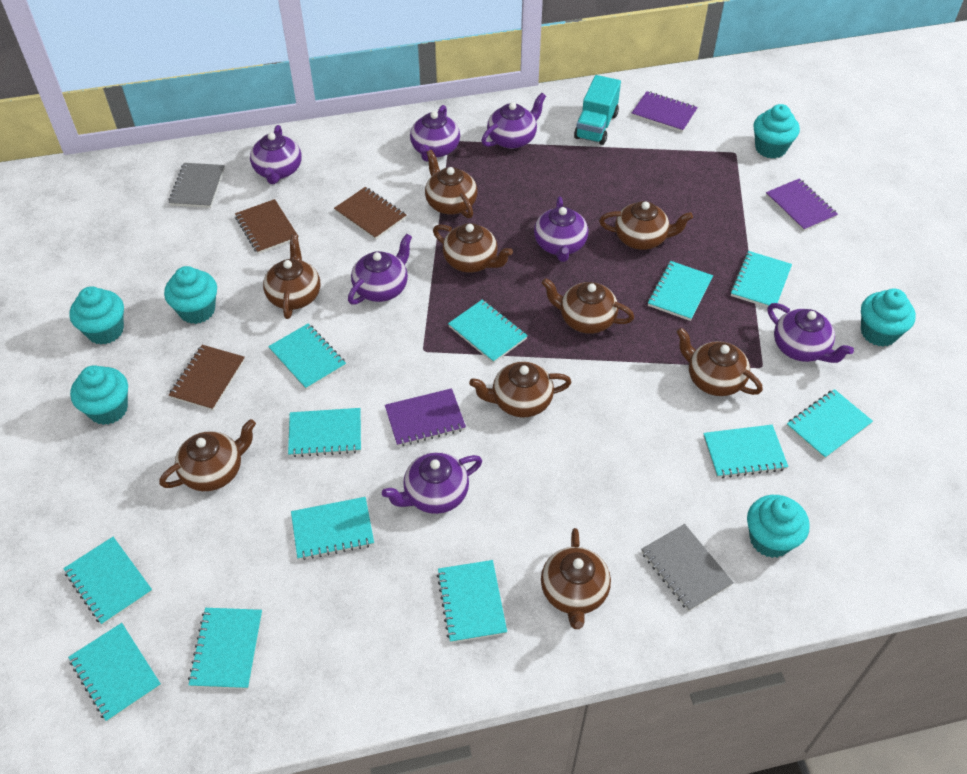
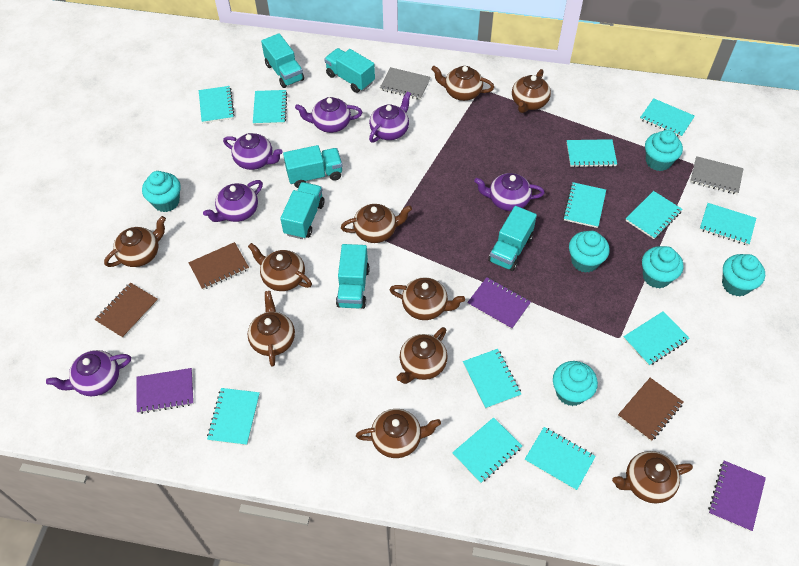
brown teapot: [159,419,256,491] [263,235,320,319] [425,150,478,218] [433,223,513,273] [469,362,571,417] [541,528,611,629] [542,278,634,334] [599,201,693,250] [676,327,763,396] = 9 -> [104,216,166,267] [248,243,312,291] [248,291,295,367] [341,204,412,243] [356,409,441,458] [390,277,465,320] [397,327,448,384] [431,66,494,101] [512,69,551,113] [612,451,693,503] = 10
purple teapot: [250,125,302,184] [348,234,412,305] [382,452,482,514] [410,105,460,162] [481,93,546,149] [534,197,588,262] [768,303,854,363] = 7 -> [46,350,131,397] [203,180,263,222] [223,133,283,170] [295,97,362,133] [369,91,411,143] [474,173,545,211] = 6
turquoise truck: [574,75,621,145] = 1 -> [261,33,304,88] [280,182,324,239] [283,145,343,188] [324,48,375,93] [336,244,370,309] [488,206,537,271] = 6

